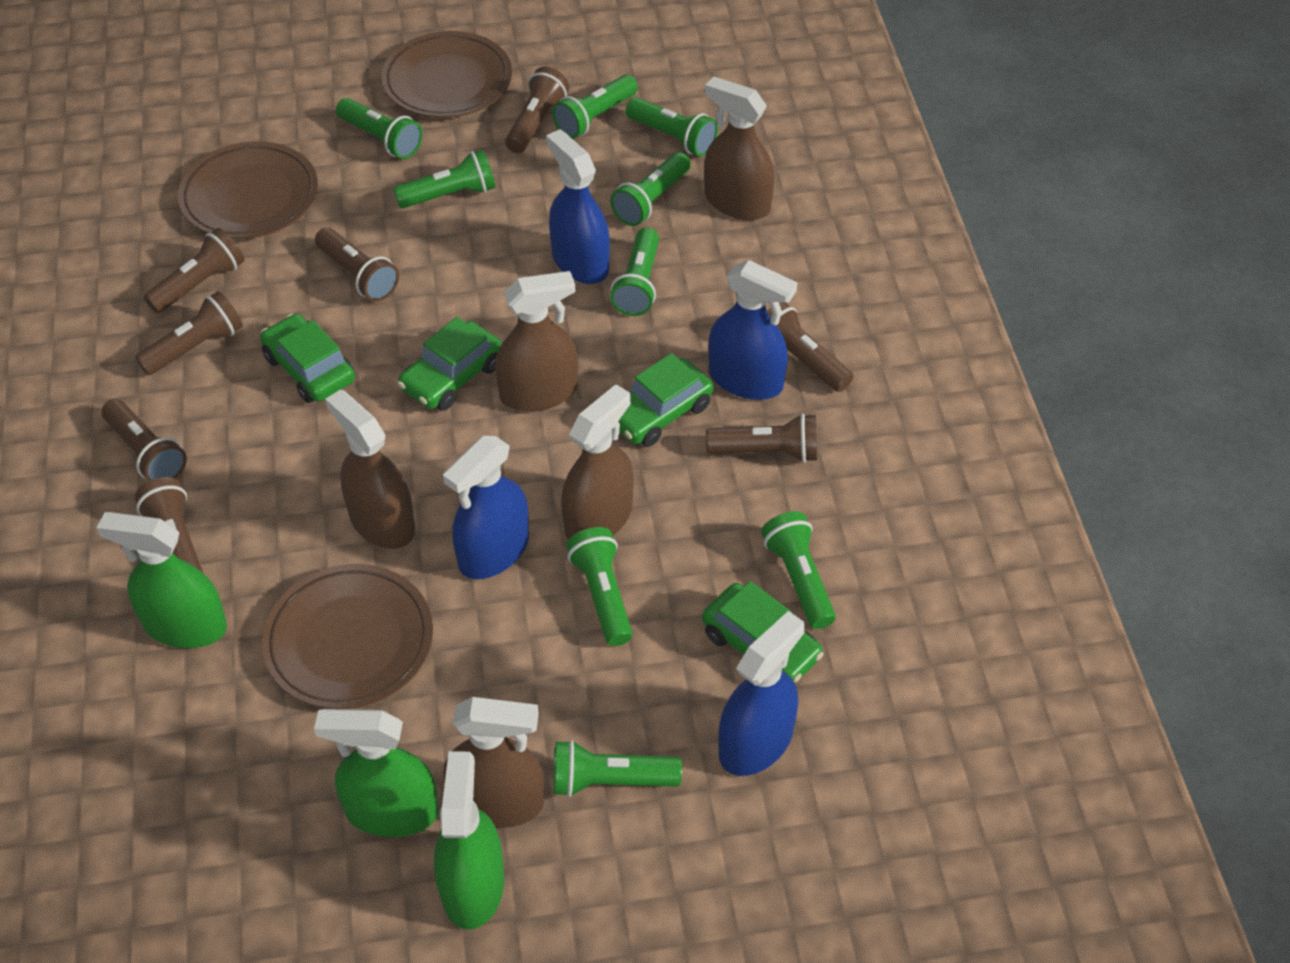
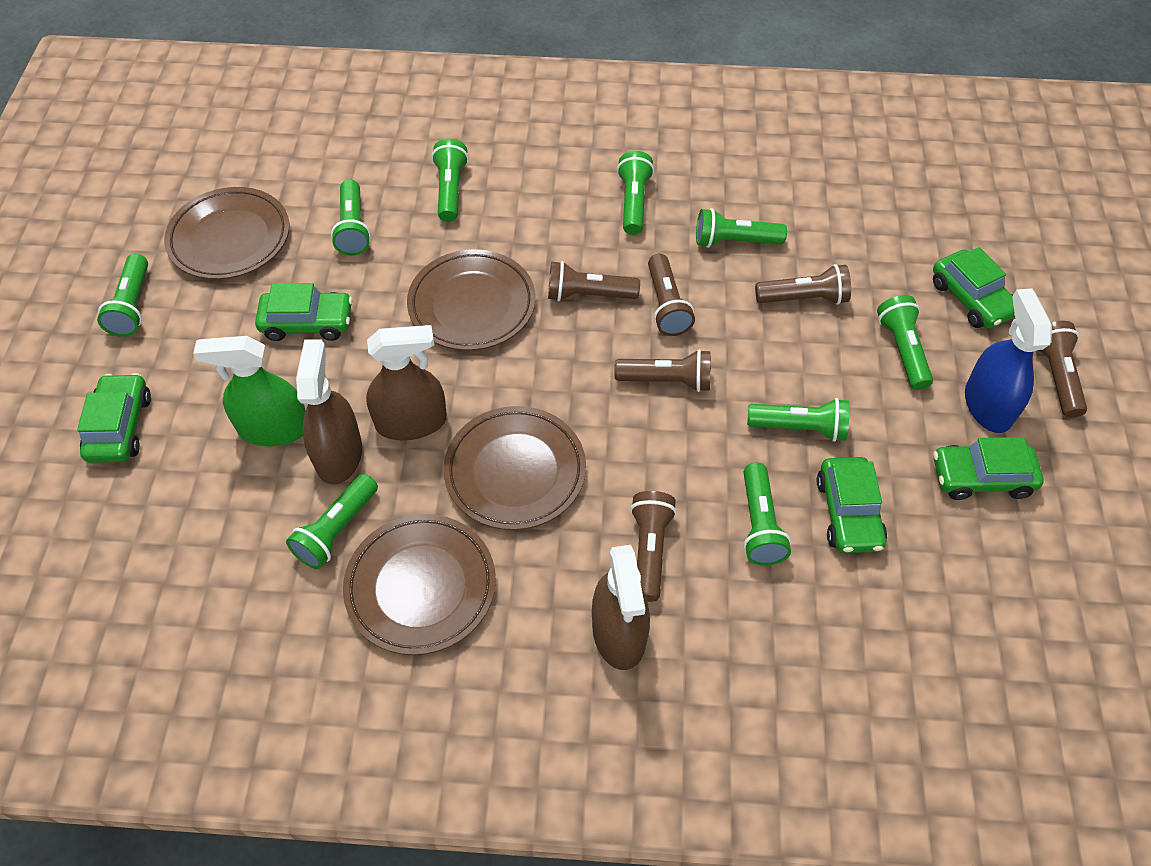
blue spray bottle: [443,436,529,579] [546,129,610,284] [709,260,797,400] [718,611,805,776] = 4 -> [965,289,1052,433] = 1
brown flashlight: [102,399,187,481] [135,291,243,375] [135,477,203,573] [144,228,244,313] [315,228,399,302] [505,67,569,153] [706,413,817,463] [767,302,853,392] = 8 -> [548,261,640,302] [614,349,711,392] [630,491,677,602] [648,254,695,336] [755,264,851,305] [1039,321,1087,418] = 6
brown plate: [178,141,318,239] [262,564,433,709] [381,31,512,118] = 3 -> [164,187,289,280] [343,514,496,655] [407,249,536,351] [443,406,586,530] = 4
brown spray bottle: [325,389,415,549] [444,697,544,828] [495,271,578,412] [561,384,634,539] [704,76,775,220] = 5 -> [296,339,362,485] [366,325,447,441] [592,545,650,670] = 3
green car: [260,314,355,403] [398,317,502,411] [618,353,714,447] [702,581,824,683] = 4 -> [77,373,151,463] [255,283,353,341] [817,457,887,553] [933,247,1015,329] [933,437,1044,500] = 5
green spray bottle: [97,512,227,648] [314,709,438,837] [434,751,504,930] = 3 -> [193,336,306,446] = 1

